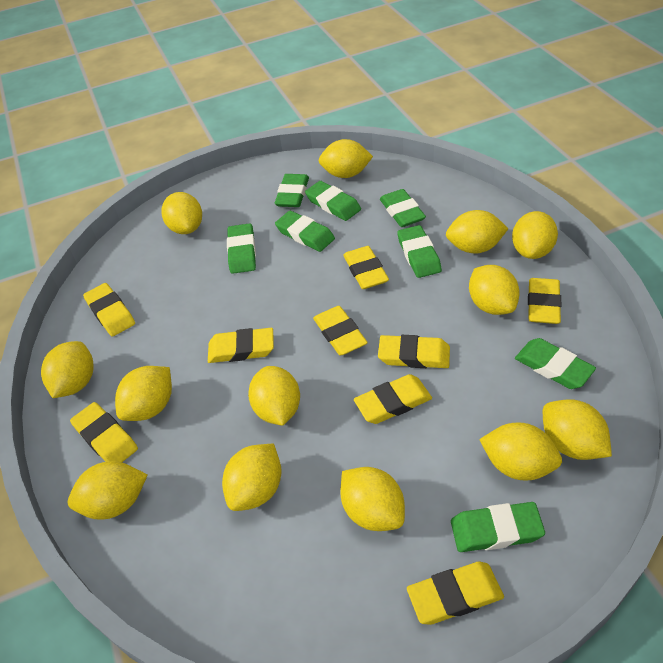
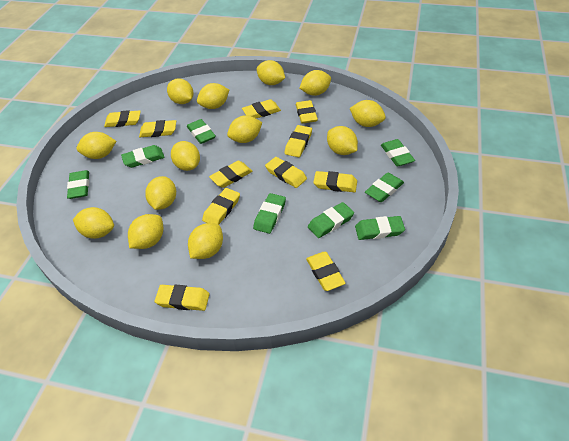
yellow eraser: [70,402,138,462] [83,283,135,337] [208,328,274,363] [313,306,368,356] [343,246,389,289] [354,374,432,424] [378,335,450,368] [407,562,504,625] [528,278,562,324] = 9 -> [104,110,141,127] [139,120,176,137] [155,285,210,311] [202,188,240,225] [209,161,253,188] [242,99,281,118] [265,157,307,188] [284,125,312,157] [296,100,318,124] [306,252,346,291] [313,171,357,192] = 11

